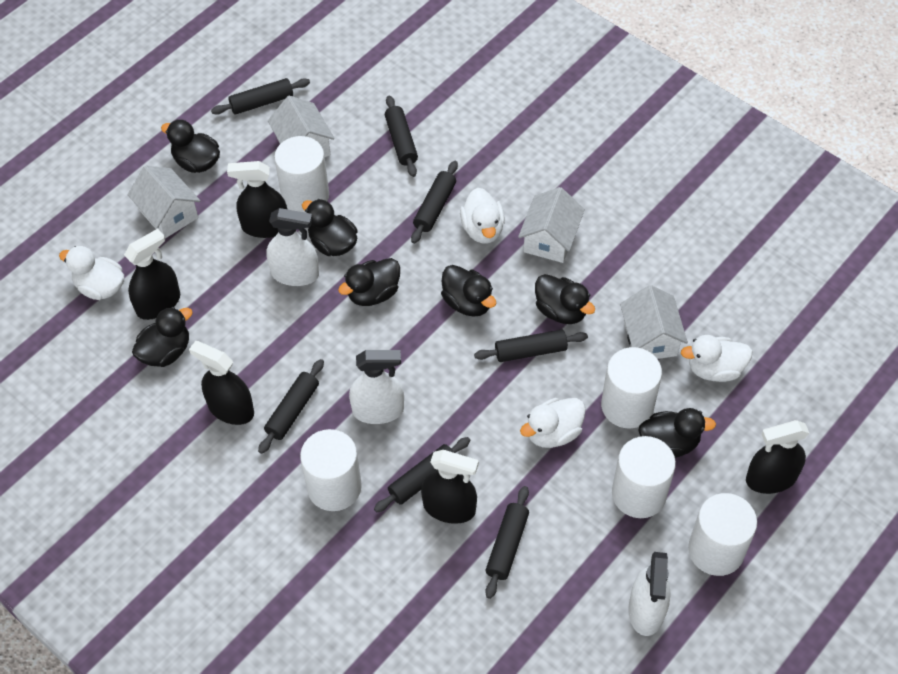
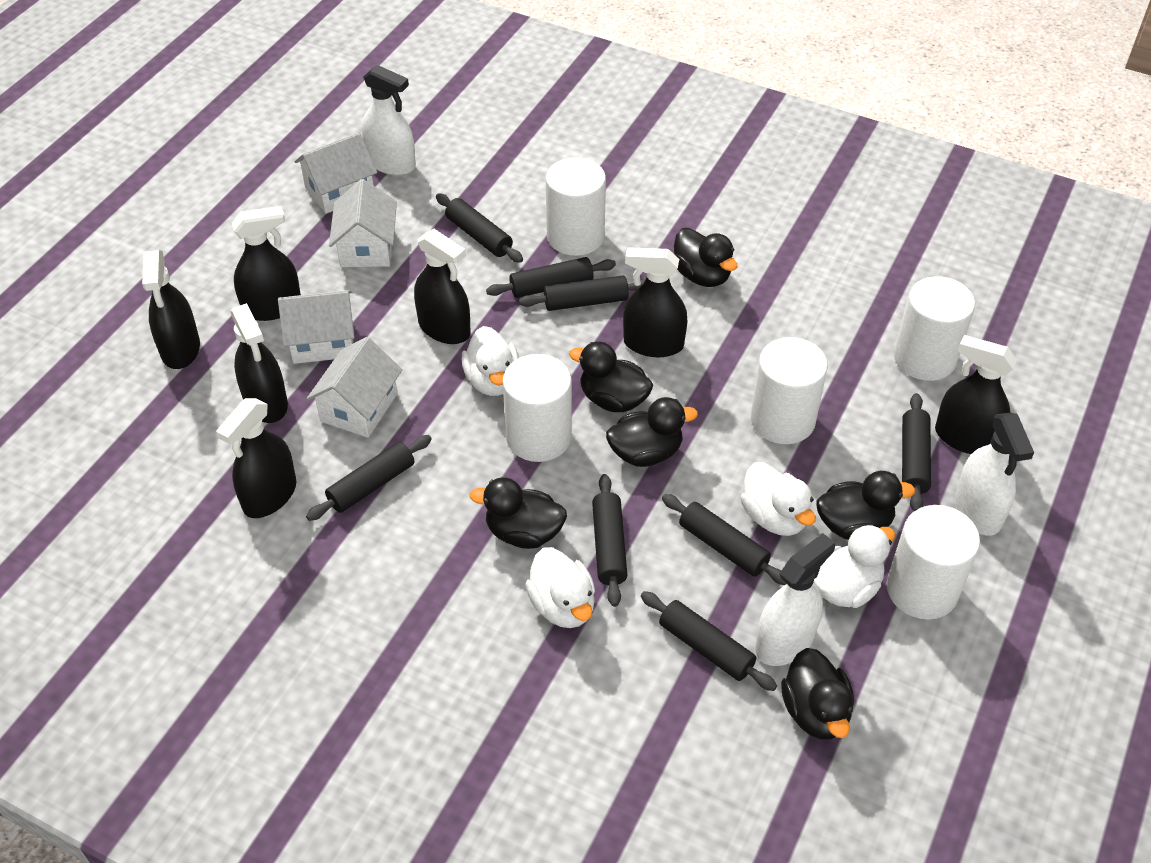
black duck: [132,307,193,367] [161,120,220,173] [302,199,358,256] [338,258,400,306] [441,265,496,317] [535,274,595,324] [638,408,716,458] = 7 -> [470,477,567,549] [569,342,653,412] [606,397,698,467] [674,228,737,287] [781,648,854,740] [817,471,915,540] = 6
black rolling pin: [211,78,310,115] [258,359,324,454] [374,437,470,513] [385,96,418,177] [411,161,458,244] [474,330,588,362] [485,486,529,599] = 7 -> [306,435,432,521] [436,193,523,263] [486,257,616,298] [519,275,645,311] [592,474,628,607] [641,591,777,691] [662,494,787,585] [902,393,931,511] = 8
black spray bottle: [124,229,180,320] [189,341,254,425] [227,161,287,238] [421,450,479,524] [746,420,810,494] = 5 -> [142,250,200,369] [216,398,297,518] [231,303,288,423] [232,206,301,321] [414,229,471,344] [623,247,687,357] [935,335,1017,454] = 7

